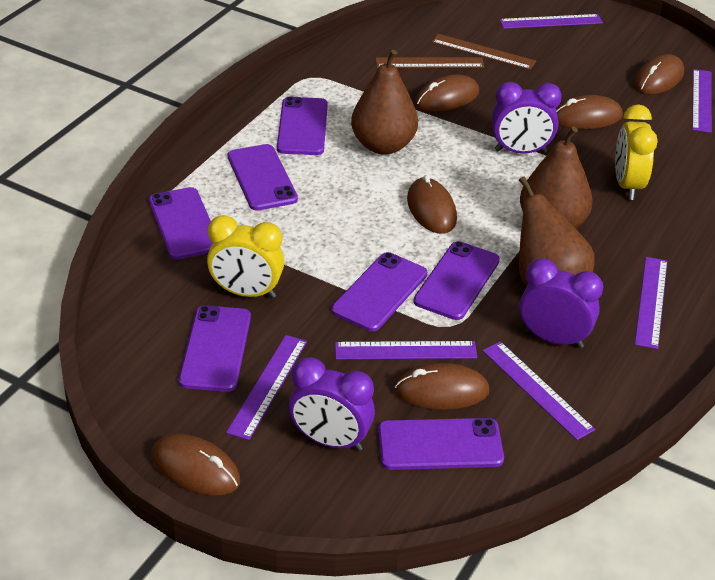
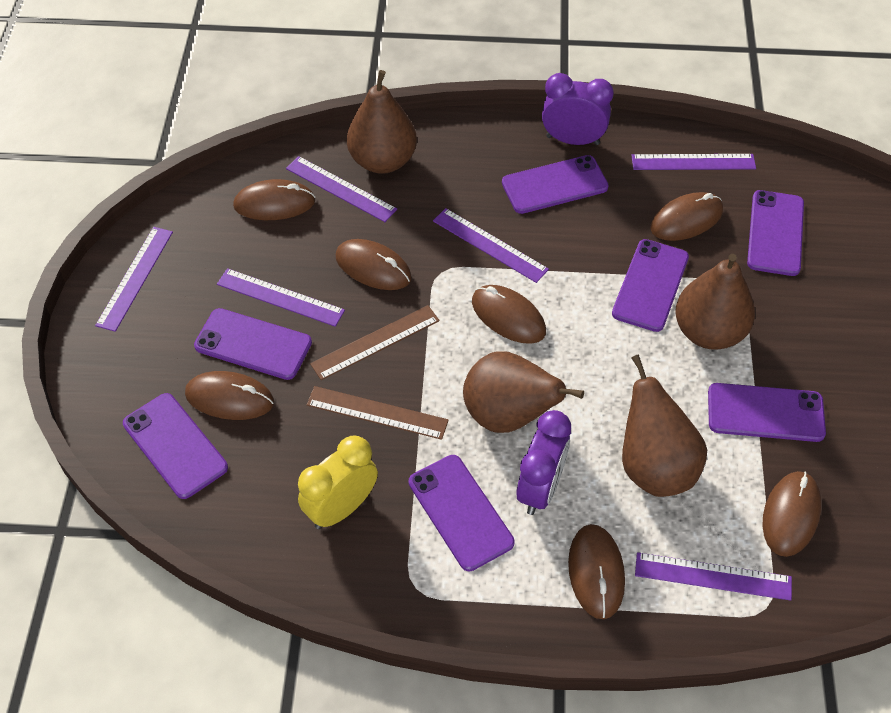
brown mouse: [152,434,240,496] [395,363,490,410] [407,175,457,234] [415,75,479,112] [556,95,623,129] [634,54,684,94] = 6 -> [185,371,274,420] [233,179,315,220] [335,239,412,290] [472,285,546,344] [568,524,625,619] [650,192,723,241] [762,471,821,557] = 7
brown pear: [351,50,418,155] [519,176,595,286] [520,127,592,229] = 3 -> [347,70,417,174] [463,351,584,433] [622,355,707,497] [675,254,755,350] = 4
purple clock: [289,357,375,451] [492,82,562,154] [520,258,603,348] = 3 -> [517,410,571,515] [542,73,614,145] = 2
yellow clock: [207,215,284,298] [615,104,658,200] = 2 -> [298,435,378,529] = 1

